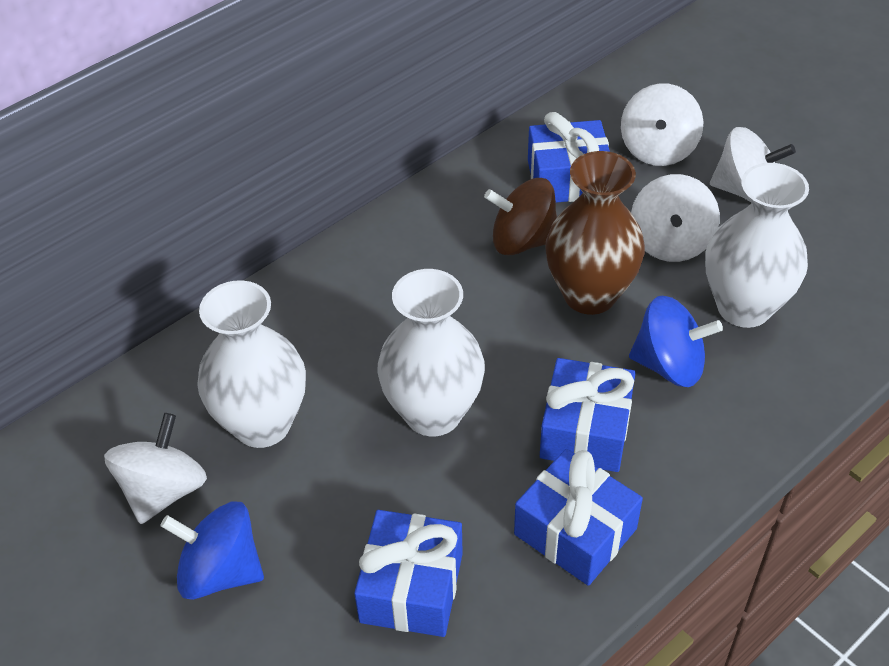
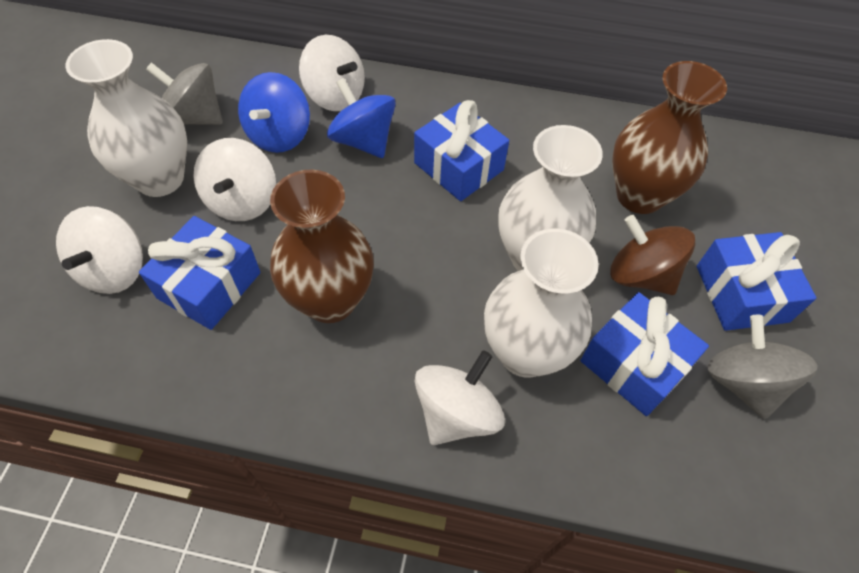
brown vase: [545,151,645,315] = 1 -> [270,170,374,323] [612,61,727,214] = 2
grey spinning top: none = 0 -> [146,62,223,125] [707,315,818,419] = 2

